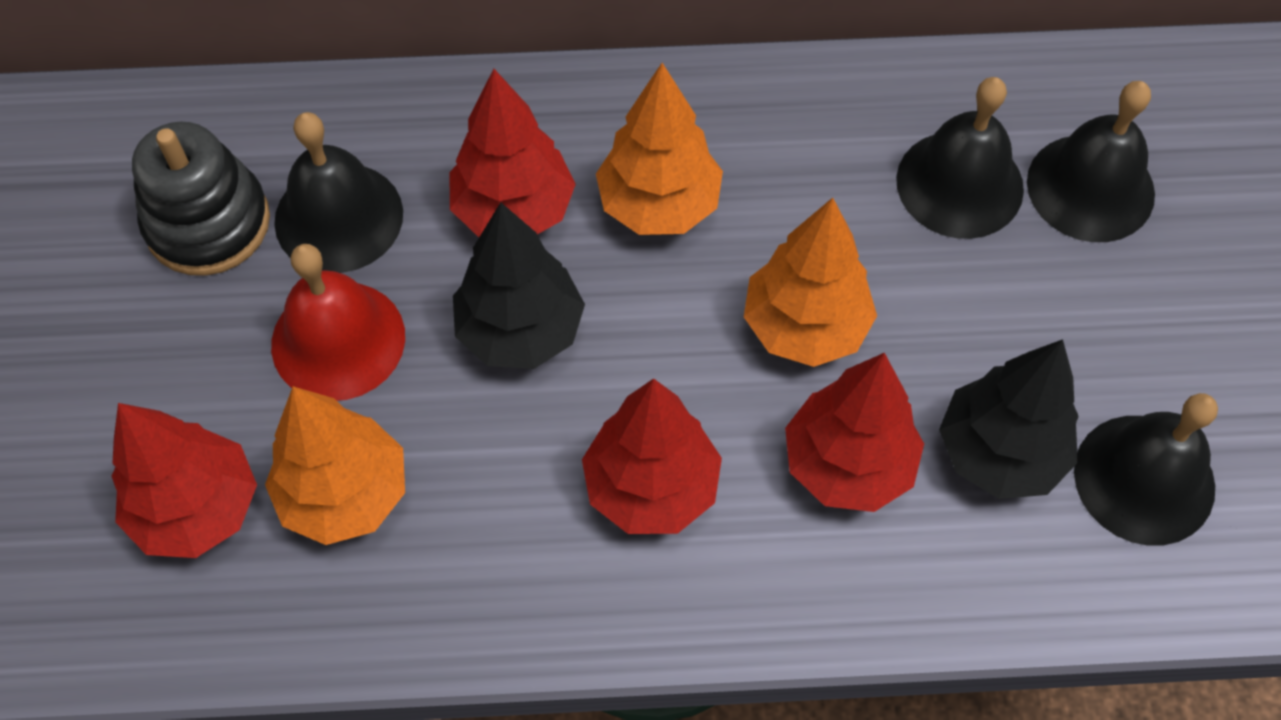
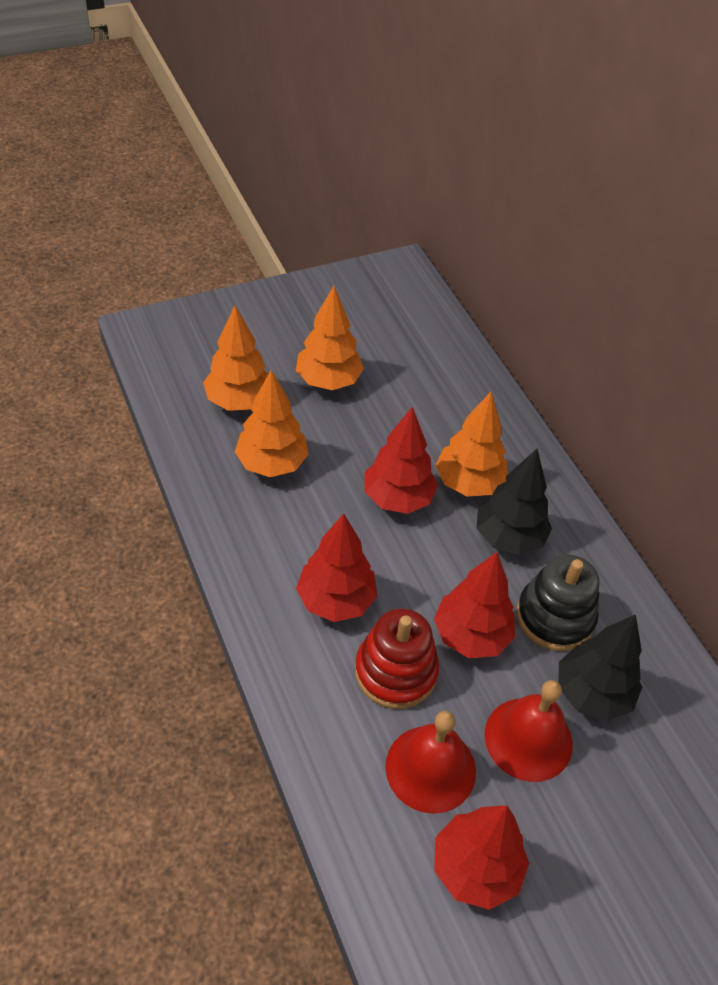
black bell: [274,112,403,273] [896,77,1024,239] [1027,81,1155,242] [1074,393,1218,546] = 4 -> none = 0
orange tree: [265,386,405,545] [596,63,723,235] [744,198,877,367] = 3 -> [203,306,268,411] [235,370,309,477] [296,286,364,390] [436,392,508,496] = 4
red bell: [271,244,405,401] = 1 -> [385,711,476,814] [485,680,573,782] = 2
red stacking toy: none = 0 -> [355,609,439,709] = 1

